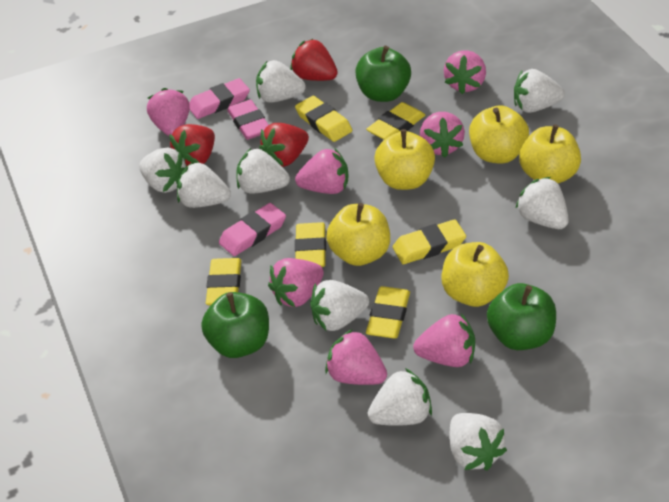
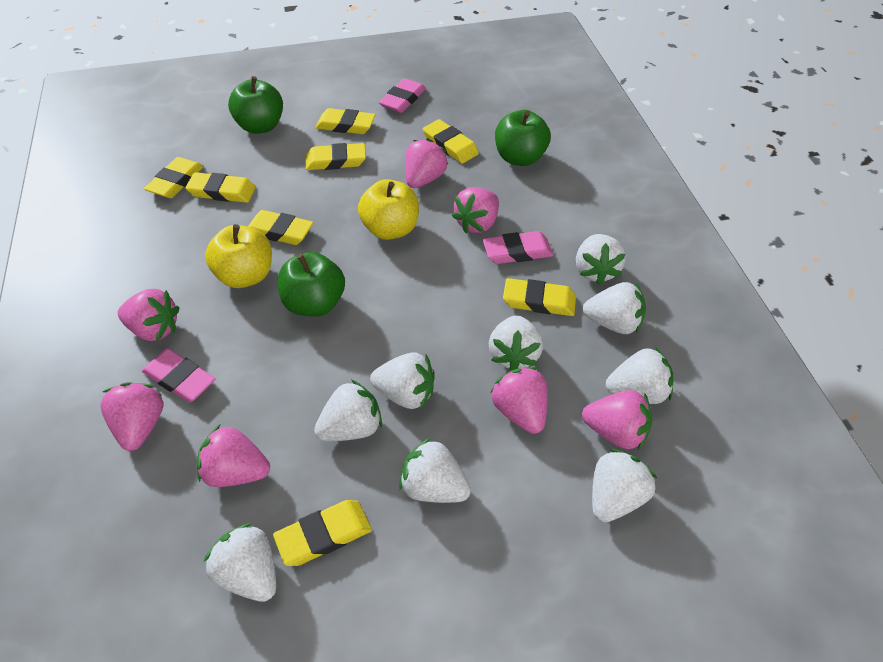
red strawberry: [169,124,215,167] [259,123,309,167] [290,39,338,81] = 3 -> none = 0
yellow apple: [326,203,390,266] [374,129,435,190] [442,242,509,307] [469,105,529,164] [519,124,581,183] = 5 -> [205,224,272,288] [358,179,419,240] = 2
yellow eraser: [206,258,241,306] [295,96,352,142] [295,222,326,267] [366,102,425,140] [366,286,410,339] [393,219,466,264] = 6 -> [144,157,204,198] [186,172,256,203] [248,210,313,245] [273,500,372,566] [306,143,366,170] [315,108,376,134] [423,119,479,164] [503,278,576,316] = 8

